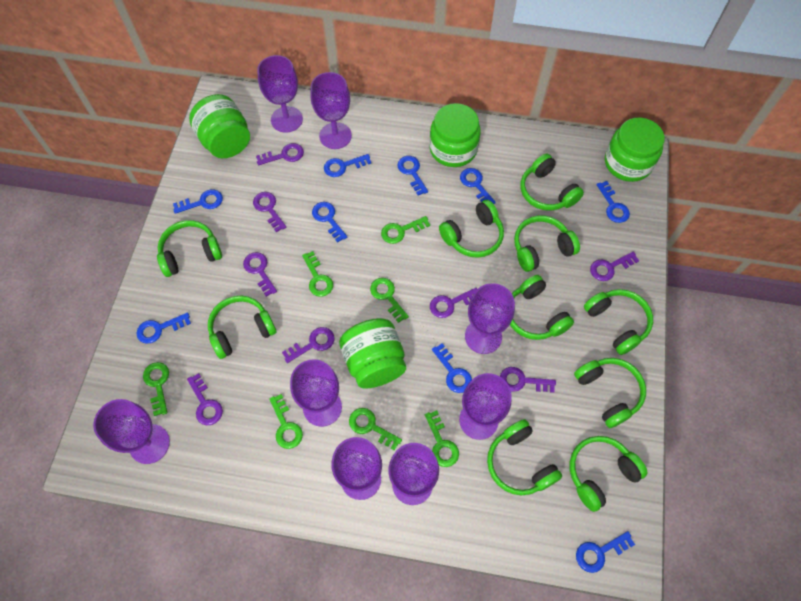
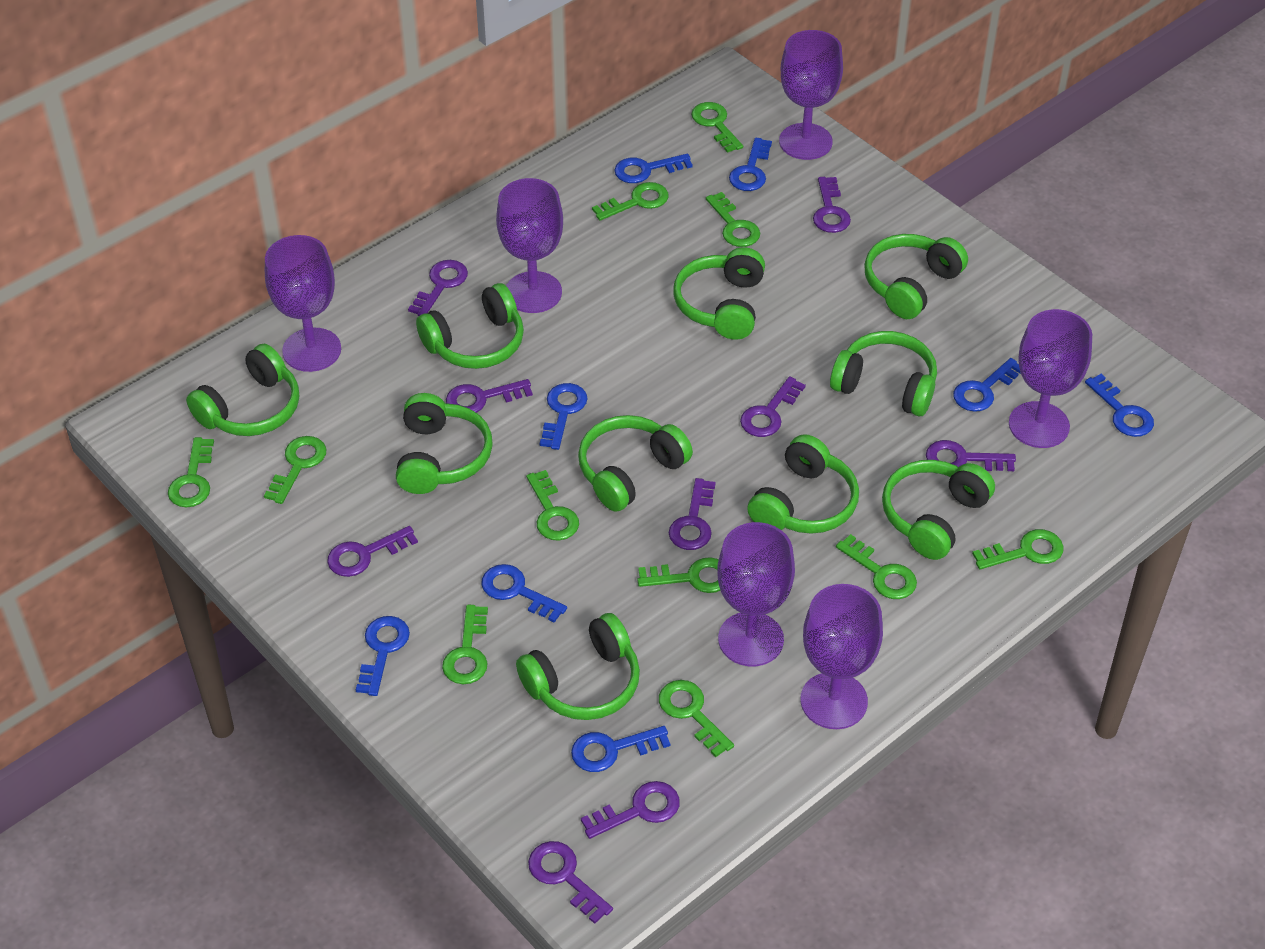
blue key: [137,312,191,344] [173,189,223,214] [312,202,348,243] [324,154,371,177] [397,156,428,195] [432,343,472,393] [460,168,496,204] [576,531,635,573] [596,181,630,223] = 9 -> [356,616,410,696] [481,564,567,623] [540,383,588,450] [571,726,670,772] [614,154,693,183] [729,138,772,191] [953,358,1021,412] [1085,374,1154,437] = 8
green jar: [189,94,250,158] [339,318,406,389] [429,103,481,167] [605,117,665,182] = 4 -> none = 0
green key: [143,362,169,416] [269,394,303,449] [302,251,333,297] [349,408,402,451] [370,278,409,323] [381,216,430,244] [425,410,459,467] = 7 -> [168,437,214,508] [264,436,326,504] [442,605,488,684] [526,470,579,541] [592,182,669,221] [637,557,721,593] [659,680,734,757] [691,102,743,153] [706,192,760,247] [836,534,917,599] [972,529,1064,570] = 11
purple goblet: [93,399,170,464] [257,55,303,133] [290,359,342,427] [310,72,352,149] [331,437,382,500] [389,443,439,505] [459,373,512,440] [465,283,515,354] = 8 -> [265,235,341,372] [496,178,563,313] [717,522,795,666] [779,30,843,160] [800,584,883,729] [1009,309,1092,448] = 6
purple key: [187,373,223,425] [243,252,277,297] [253,192,286,232] [256,143,304,165] [282,327,335,363] [430,288,477,318] [500,367,556,393] [590,252,639,281] = 8 -> [327,526,418,577] [408,260,468,316] [446,379,533,413] [528,841,613,924] [581,781,680,839] [669,478,716,550] [740,376,806,437] [813,177,851,233] [926,440,1016,471] = 9

